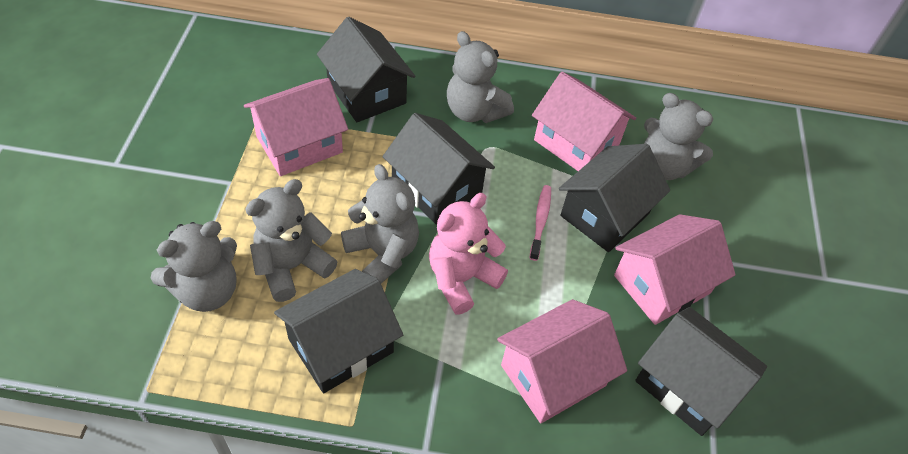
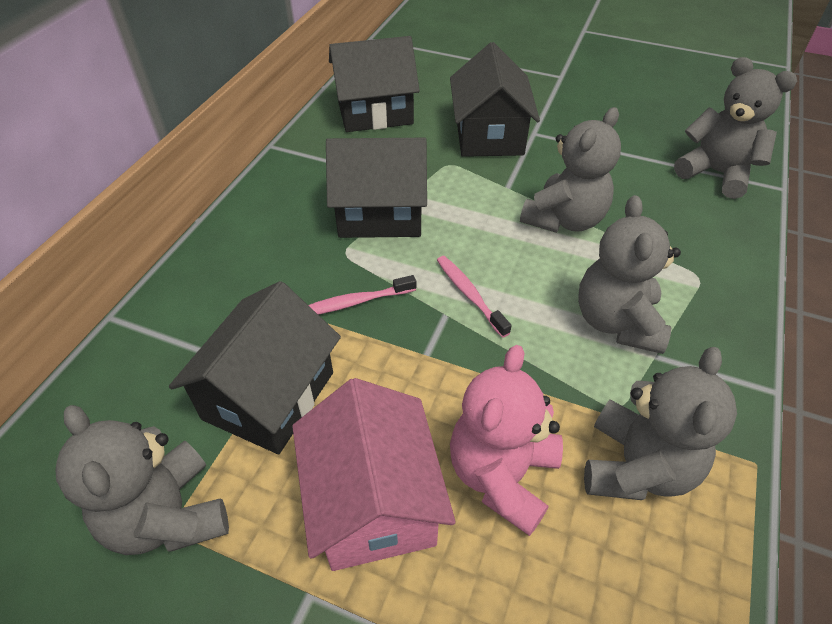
black house: [274,269,403,393] [317,17,416,122] [383,113,495,225] [559,144,670,252] [635,307,767,436] = 5 -> [169,281,341,454] [326,138,427,238] [329,36,420,132] [450,42,540,157] = 4
pink house: [244,78,348,176] [497,299,627,423] [532,71,636,171] [614,214,736,325] = 4 -> [292,378,456,571] = 1
pink toothbrush: [530,185,551,261] = 1 -> [308,275,416,315] [437,256,512,338] = 2

